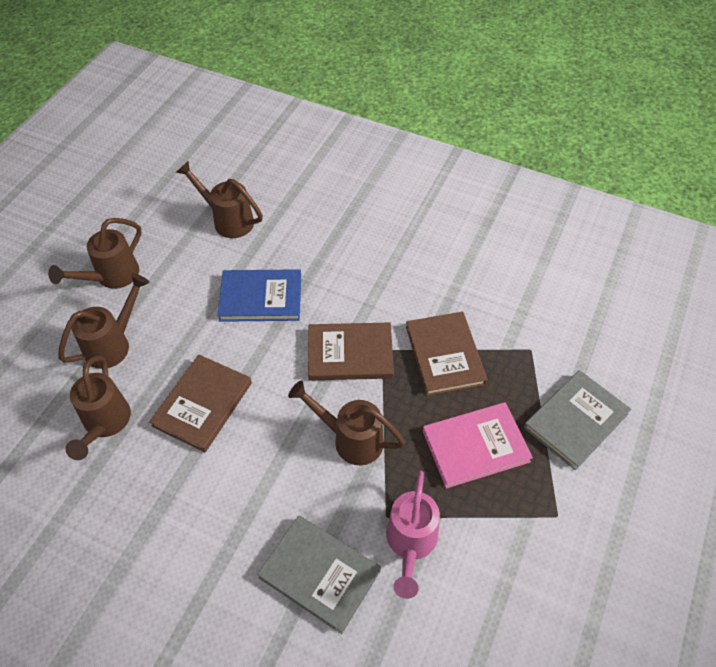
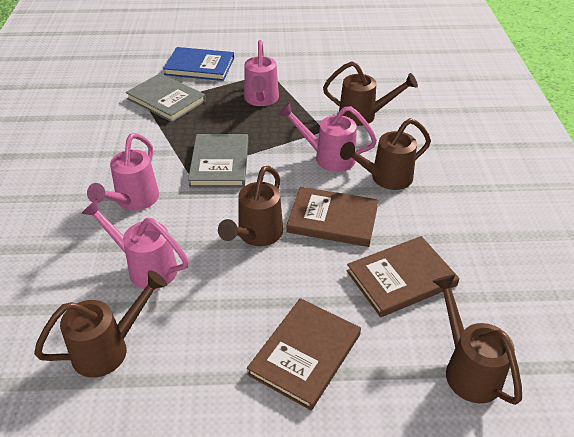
pink book: [423,402,533,488] = 1 -> none = 0
pink watering can: [386,470,440,599] = 1 -> [81,199,189,289] [87,133,159,210] [244,40,279,106] [278,102,377,172] = 4

